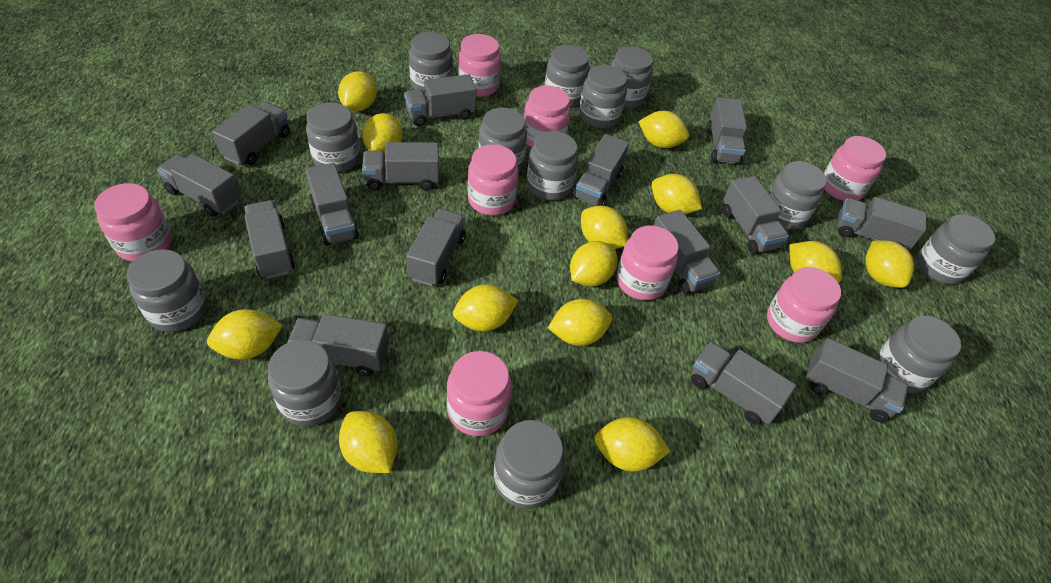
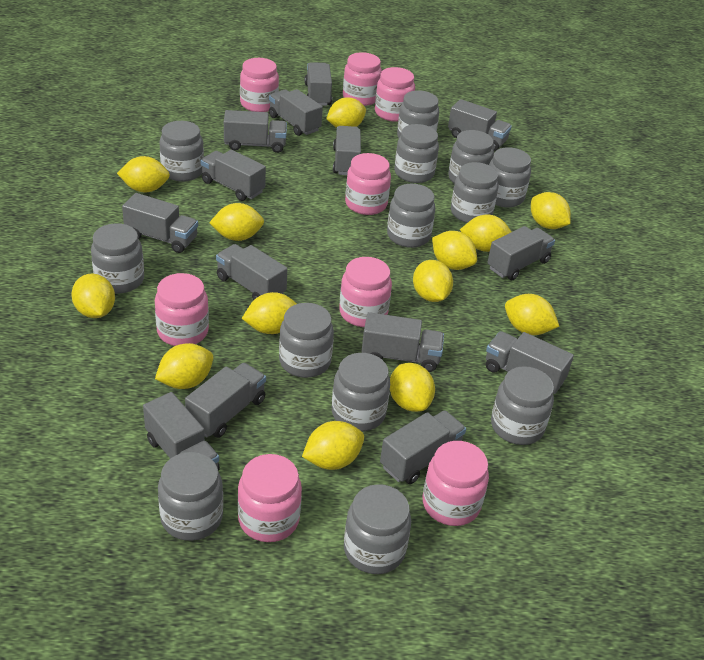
grey truck: [157,154,241,217] [212,102,290,165] [244,200,295,279] [287,314,389,377] [306,163,359,246] [362,142,439,190] [404,74,476,126] [406,209,466,286] [573,134,629,206] [654,210,720,294] [691,342,796,425] [707,97,747,165] [723,176,789,254] [805,338,908,422] [838,197,927,250] = 15 -> [122,193,198,253] [143,392,220,471] [185,363,266,438] [201,150,266,201] [216,244,287,301] [224,110,287,153] [269,89,323,136] [305,62,332,106] [333,126,361,175] [361,312,444,372] [380,410,466,484] [448,99,512,151] [486,331,574,394] [487,226,555,280] = 14

